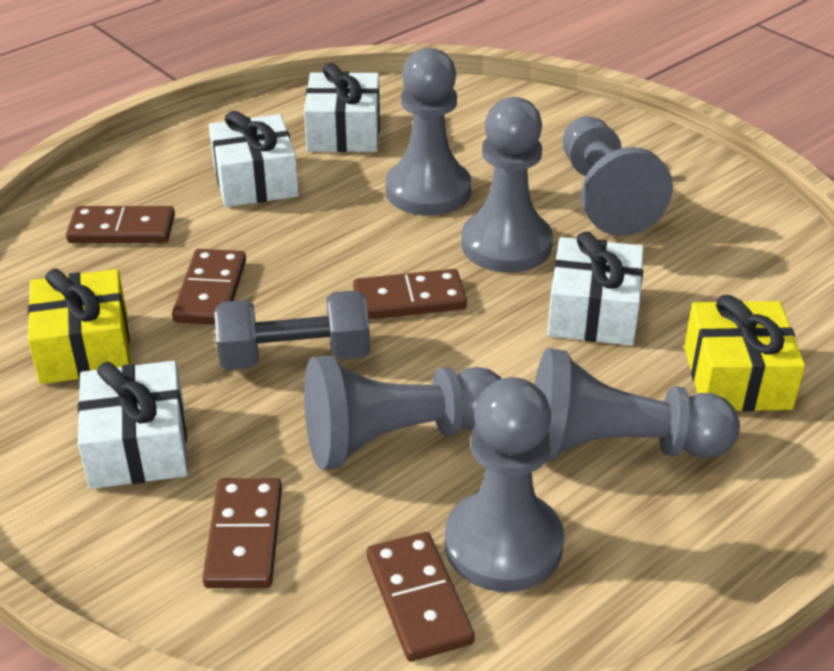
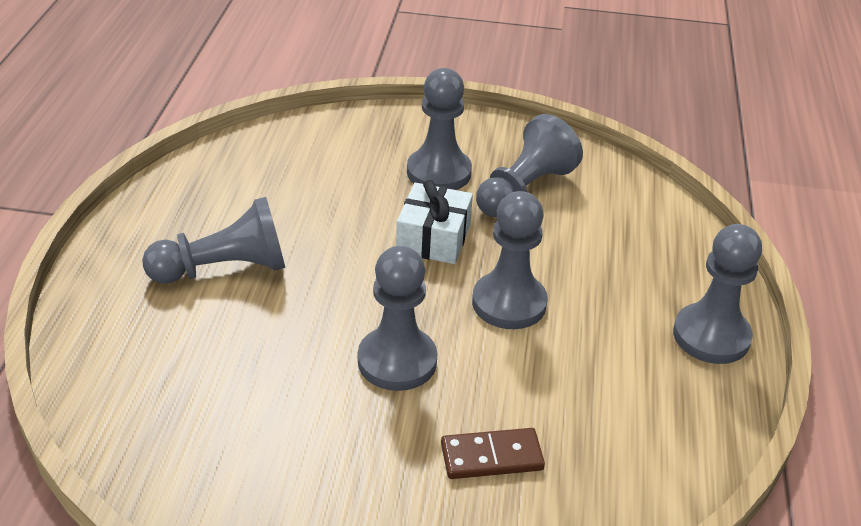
brown domino: [66,206,175,243] [172,249,246,325] [202,478,282,588] [353,269,467,320] [367,532,475,662] = 5 -> [441,428,545,479] = 1
grey dumbbell: [214,290,370,370] = 1 -> none = 0
white gift: [77,361,188,489] [209,111,299,207] [304,63,380,152] [547,232,644,346] = 4 -> [396,180,473,264] = 1
yellow gift: [28,268,130,384] [684,295,805,411] = 2 -> none = 0

